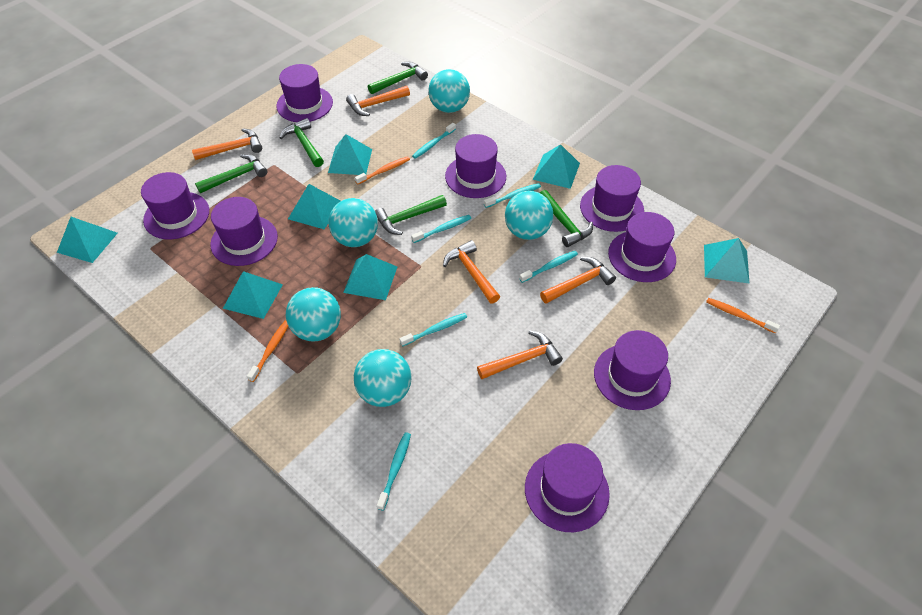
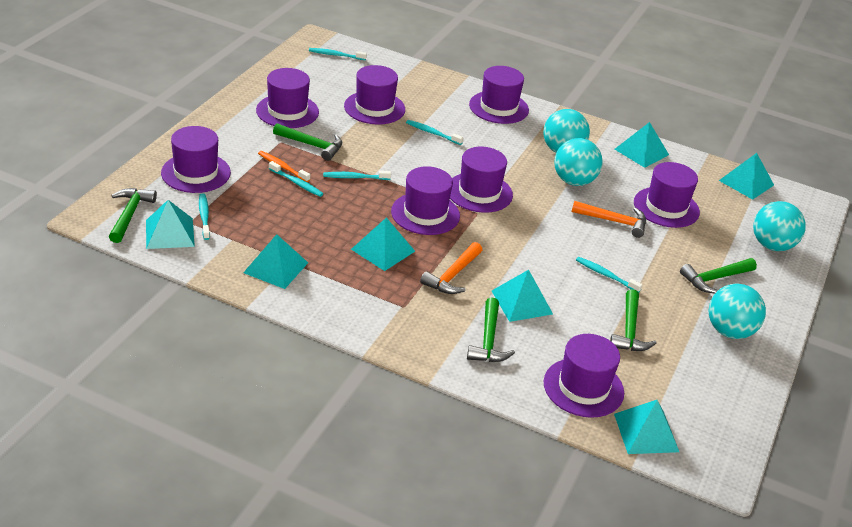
orange hammer: [192,128,262,160] [346,86,410,116] [443,240,500,304] [477,330,563,379] [540,257,616,304] = 5 -> [420,242,482,294] [572,201,646,238] = 2
orange toothbrush: [247,320,288,382] [355,156,410,184] [706,298,780,334] = 3 -> [258,151,310,182] = 1
turquoise ball: [286,287,341,342] [329,198,378,247] [354,349,412,407] [428,69,470,113] [505,191,554,240] = 5 -> [543,109,590,153] [554,138,603,186] [709,284,766,339] [753,201,806,251] = 4

